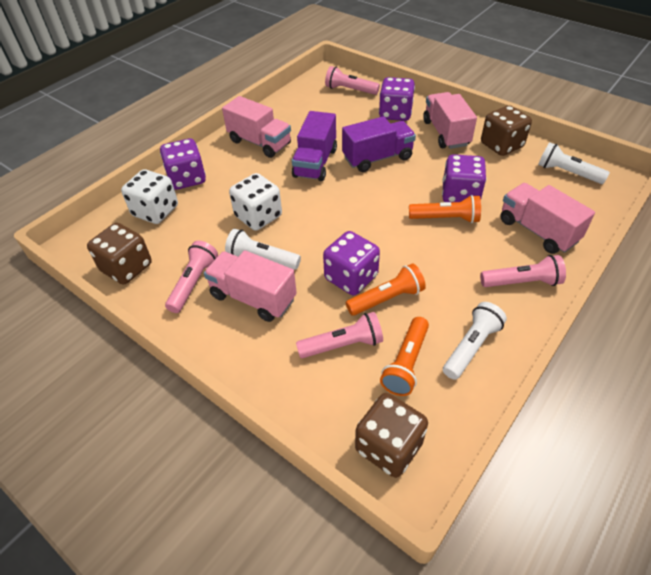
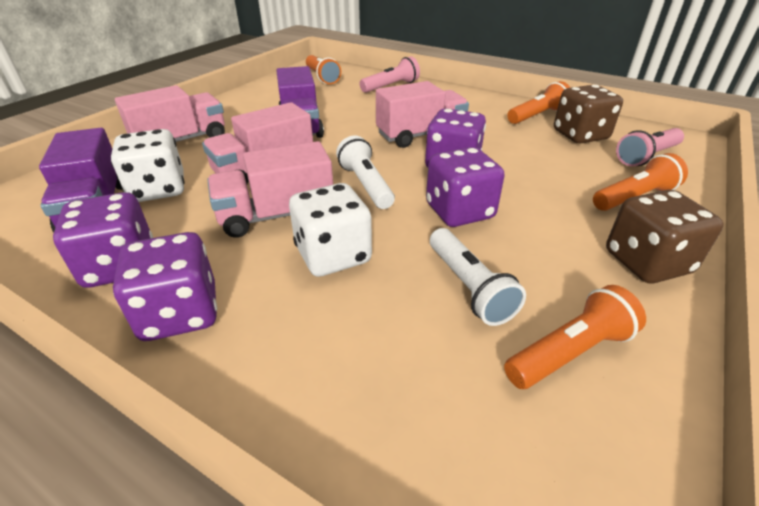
brown dice: [87,223,152,285] [355,393,428,478] [481,105,532,156] = 3 -> [554,85,623,144] [606,190,724,283] = 2
orange flashlight: [346,264,426,316] [380,317,429,396] [409,195,481,223] = 3 -> [306,55,341,84] [504,285,646,389] [507,81,570,124] [593,153,688,211] = 4
pink flashlight: [165,241,218,313] [296,312,383,358] [325,66,380,95] [480,255,566,287] = 4 -> [360,56,420,93] [616,128,684,167] = 2
white flashlight: [225,229,301,270] [443,302,507,380] [538,142,610,184] = 3 -> [336,135,395,209] [430,228,526,326] = 2

